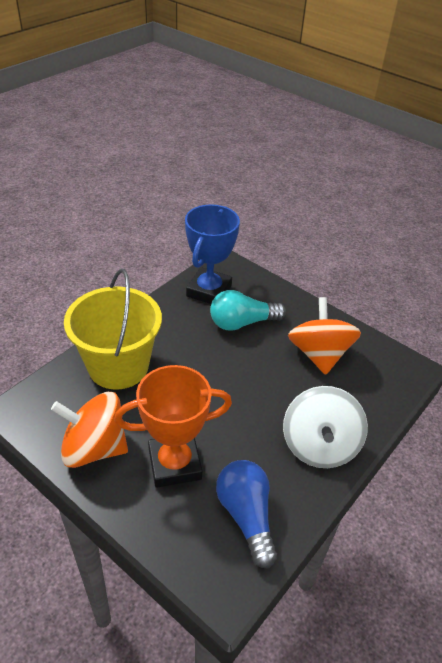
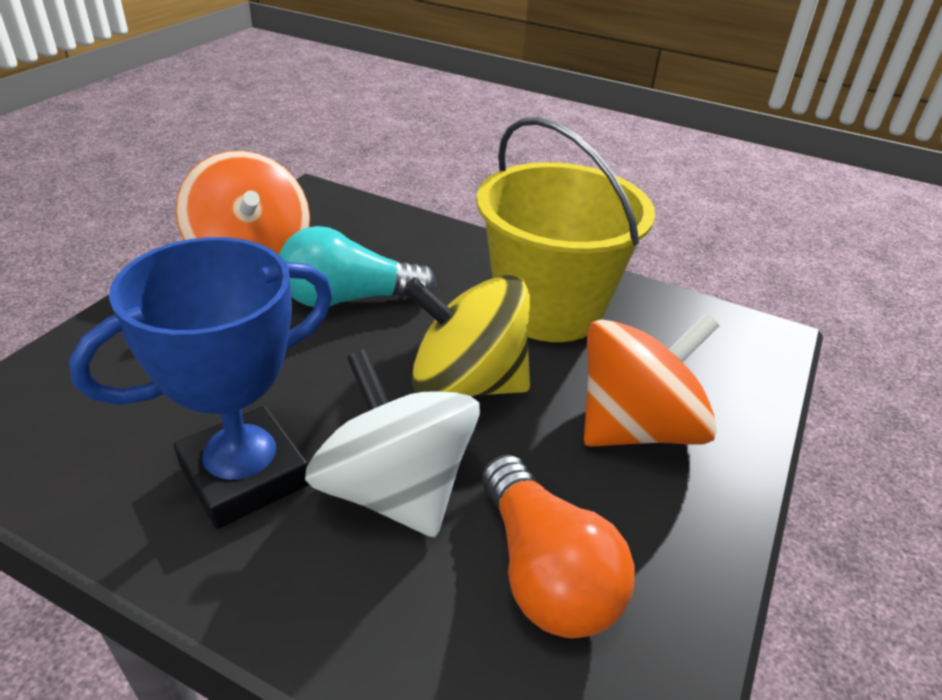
blue light bulb: [216,460,277,569] = 1 -> none = 0
orange light bulb: none = 0 -> [482,455,635,639] = 1
orange trophy: [114,365,232,488] = 1 -> none = 0
yellow spinning top: none = 0 -> [403,275,530,396] = 1

